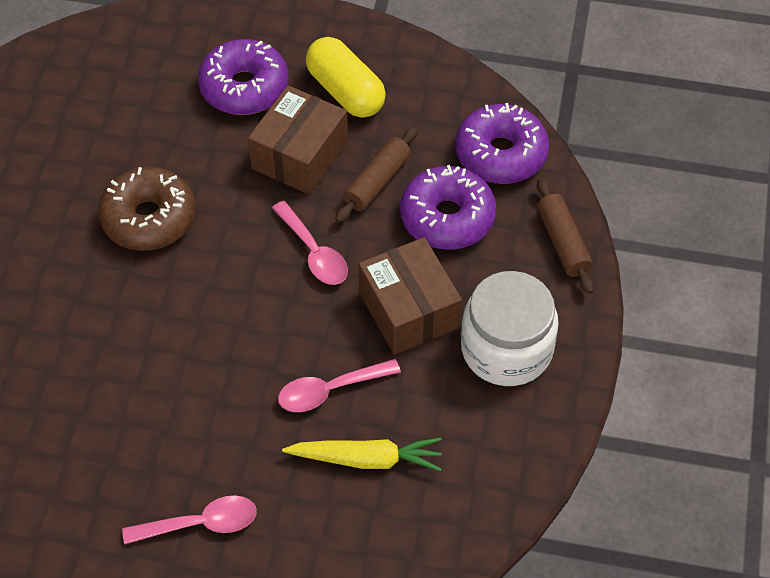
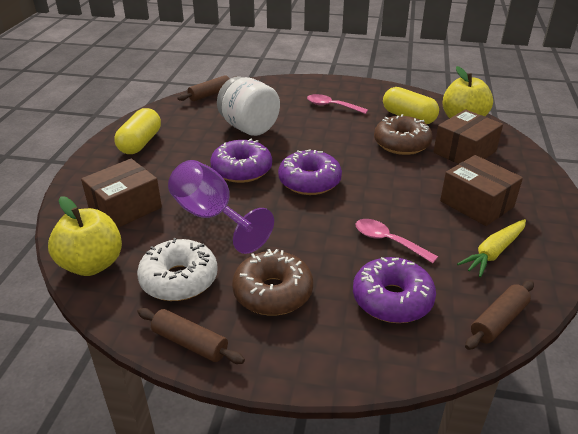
brown box: [248,85,348,195] [358,237,462,355] = 2 -> [81,159,162,228] [434,109,503,164] [440,155,523,226] = 3
brown donut: [98,167,195,251] = 1 -> [232,249,313,316] [374,114,432,155] = 2
brown rolling pin: [335,127,418,223] [537,178,594,294] = 2 -> [138,308,245,364] [178,75,238,101] [465,280,534,350] = 3
pink spoon: [122,495,257,544] [272,201,348,285] [278,359,401,412] = 3 -> [307,94,368,114] [356,219,438,263] = 2
purple goblet: none = 0 -> [168,160,274,254] = 1
white donut: none = 0 -> [137,238,218,301] = 1
yellow apple: none = 0 -> [48,196,122,276] [443,66,493,118] = 2
yellow capsule: [306,37,386,118] = 1 -> [114,108,161,154] [383,87,439,124] = 2

